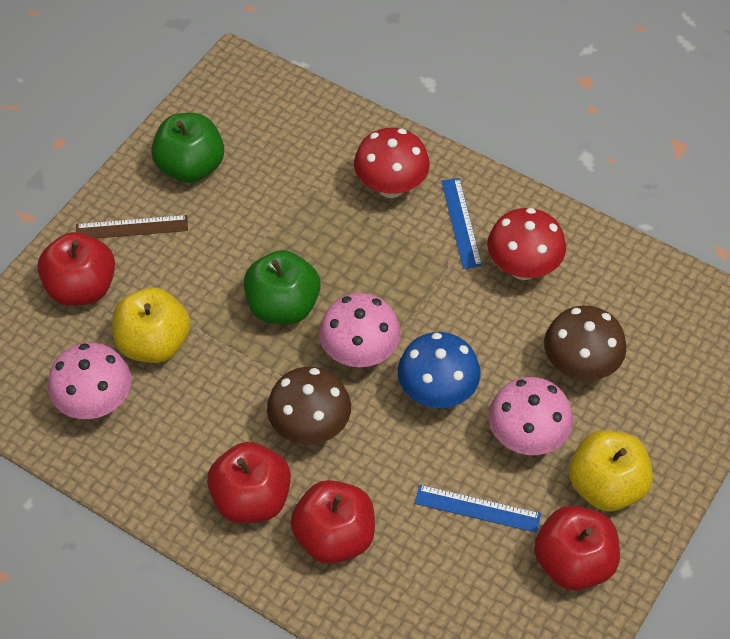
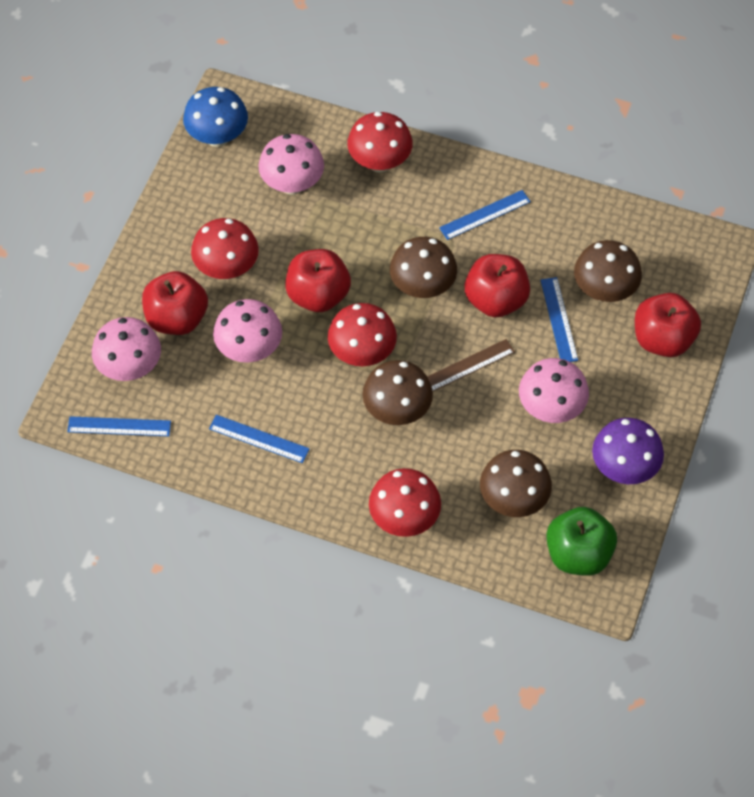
blue ruler: [414,485,541,533] [441,178,482,269] = 2 -> [67,416,171,437] [209,415,310,463] [439,190,531,240] [541,277,578,362] = 4
brown mushroom: [267,367,351,445] [544,306,626,380] = 2 -> [362,360,433,425] [390,237,457,298] [480,450,552,517] [574,240,642,302] = 4
green apple: [151,113,224,183] [244,250,321,324] = 2 -> [546,507,617,576] = 1
pink mushroom: [48,343,132,419] [319,293,401,367] [489,377,573,455] = 3 -> [92,317,161,381] [213,299,282,363] [258,134,324,195] [519,358,589,423] = 4
purple mushroom: none = 0 -> [592,418,664,484] = 1
red mushroom: [354,128,430,198] [487,208,566,280] = 2 -> [191,218,259,280] [328,303,397,366] [347,112,413,173] [369,468,441,537] = 4
yellow apple: [112,287,191,363] [569,430,653,511] = 2 -> none = 0

